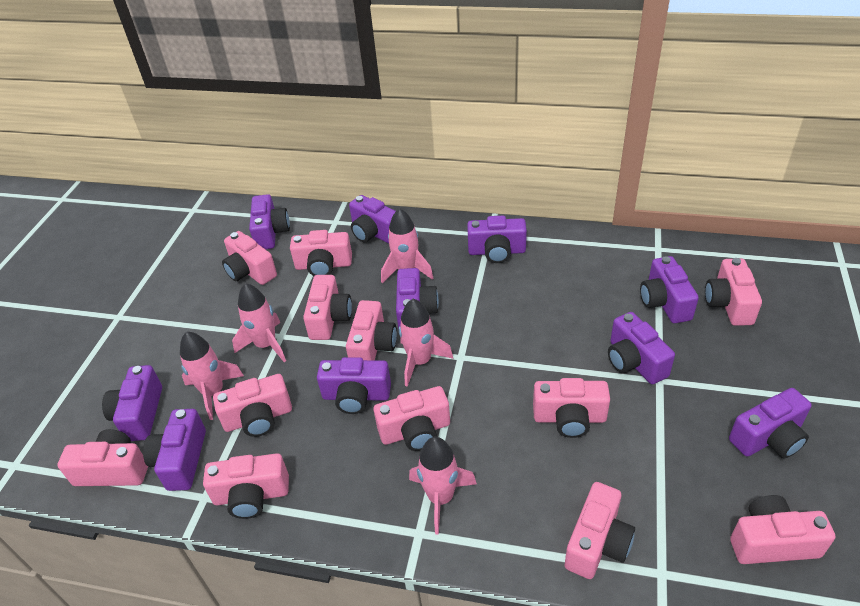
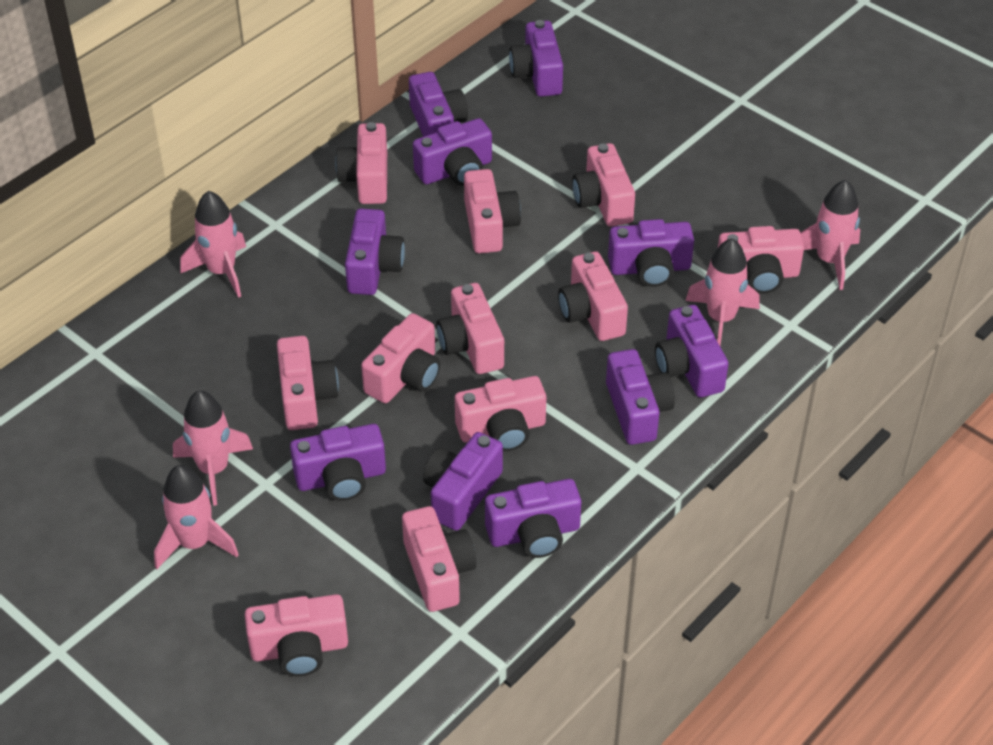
pink camera: [57,429,148,486] [203,453,289,519] [213,374,292,437] [222,231,277,285] [290,230,352,276] [303,275,352,340] [346,300,397,360] [373,386,450,451] [533,378,610,438] [565,482,635,579] [705,258,762,326] [730,495,836,564] = 12 -> [245,594,348,677] [277,336,339,430] [335,122,387,204] [361,313,440,403] [402,506,477,612] [436,283,504,374] [455,376,546,451] [464,169,521,254] [558,251,628,341] [572,143,635,227] [718,226,804,294] = 11

